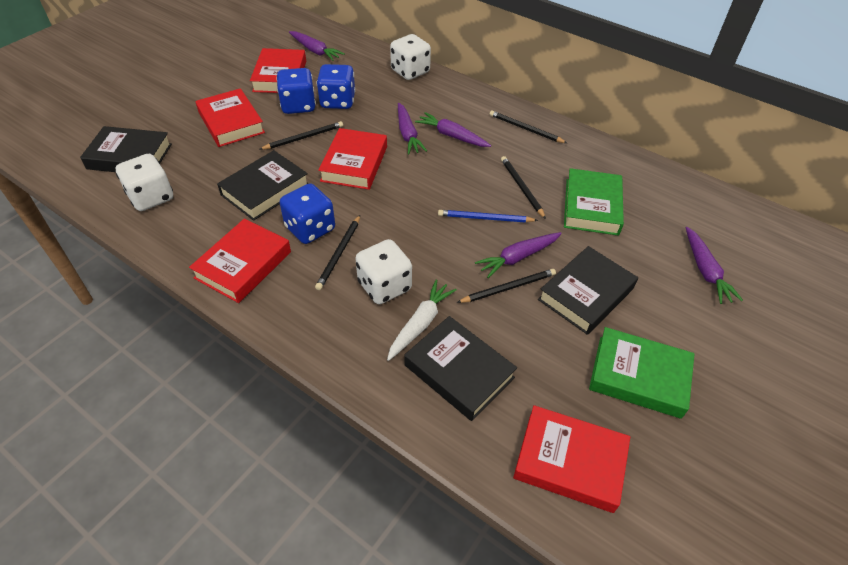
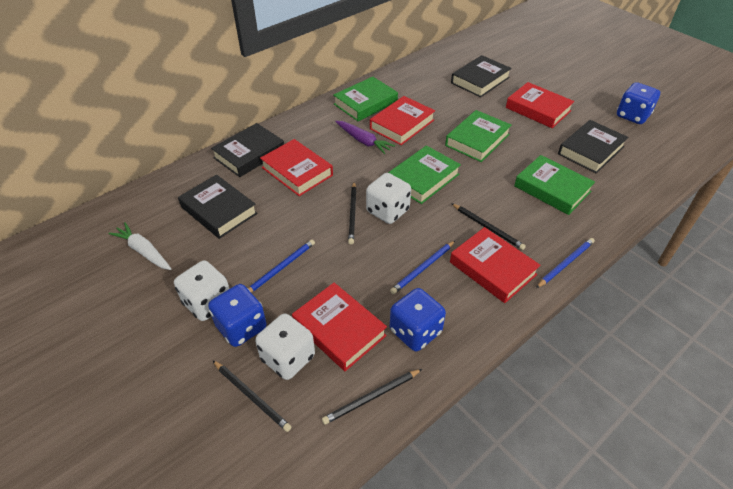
black pencil: [259,121,343,150] [315,215,360,290] [457,269,556,303] [489,110,567,143] [501,156,546,219] = 5 -> [213,361,291,432] [322,369,422,425] [348,182,357,244] [451,203,526,250] = 4
blue pencil: [438,210,538,223] = 1 -> [248,240,315,292] [390,241,455,294] [536,238,595,288] = 3
green book: [564,168,624,236] [589,327,695,419] = 2 -> [333,77,398,121] [388,145,461,204] [445,110,512,162] [514,155,595,215] = 4
purple carrot: [289,31,345,61] [398,103,427,154] [415,112,491,147] [475,232,562,278] [686,227,743,304] = 5 -> [335,121,395,154] = 1

